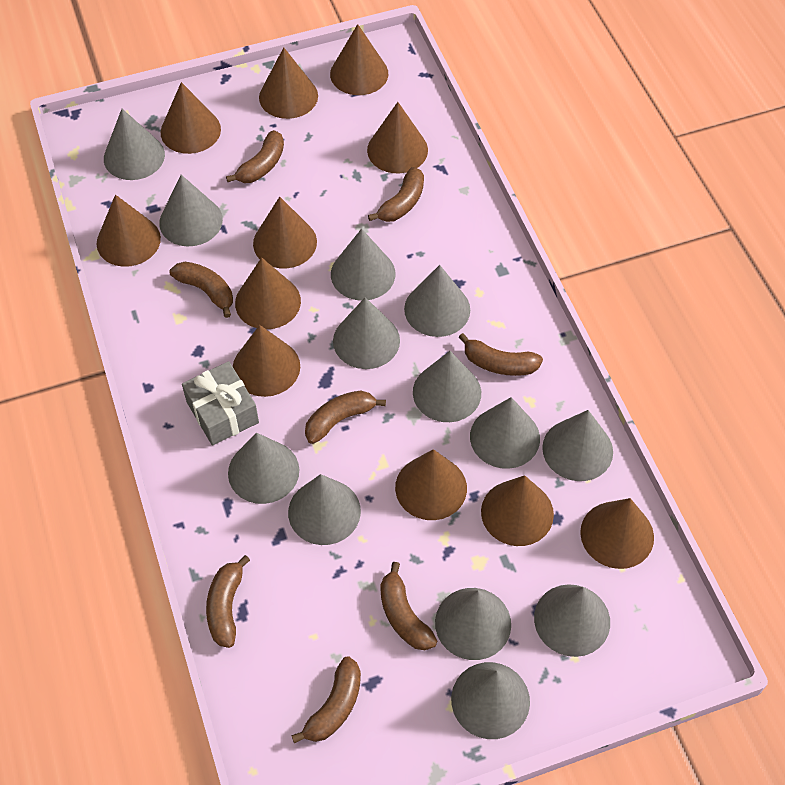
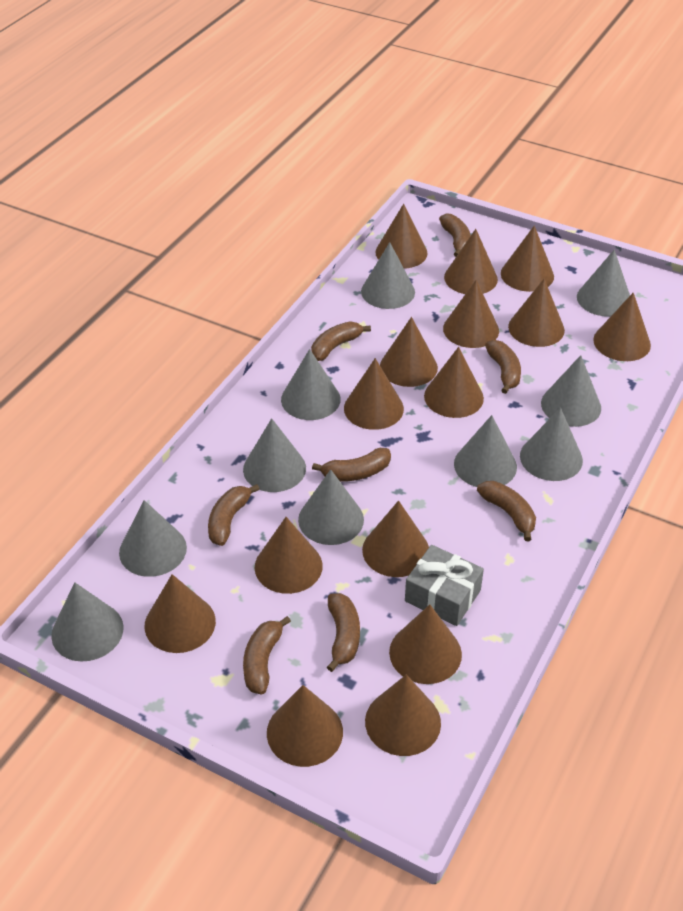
brown cone: [97,195,161,267] [161,82,221,154] [233,325,300,397] [235,257,301,329] [253,197,317,268] [259,47,318,119] [330,24,388,95] [367,102,428,173] [395,449,467,520] [481,475,554,546] [580,498,654,569] = 11 -> [145,574,216,653] [255,517,323,594] [267,685,343,767] [344,358,404,430] [362,501,429,577] [365,674,441,756] [376,204,428,269] [380,317,438,387] [389,604,462,684] [424,347,484,418] [443,280,499,348] [444,229,498,294] [501,226,554,292] [508,279,565,347] [593,293,651,361] = 15
grey cone: [104,109,165,180] [159,175,223,246] [228,433,299,504] [288,474,361,545] [331,229,395,301] [333,297,400,369] [404,265,470,337] [413,351,481,422] [435,588,511,660] [451,662,530,739] [470,397,540,469] [534,584,610,657] [542,410,613,481] = 13 -> [51,582,124,662] [119,500,187,577] [243,418,306,492] [281,349,341,420] [298,469,364,545] [361,242,415,309] [454,415,517,487] [520,408,583,481] [541,355,601,427] [577,250,630,317] = 10

